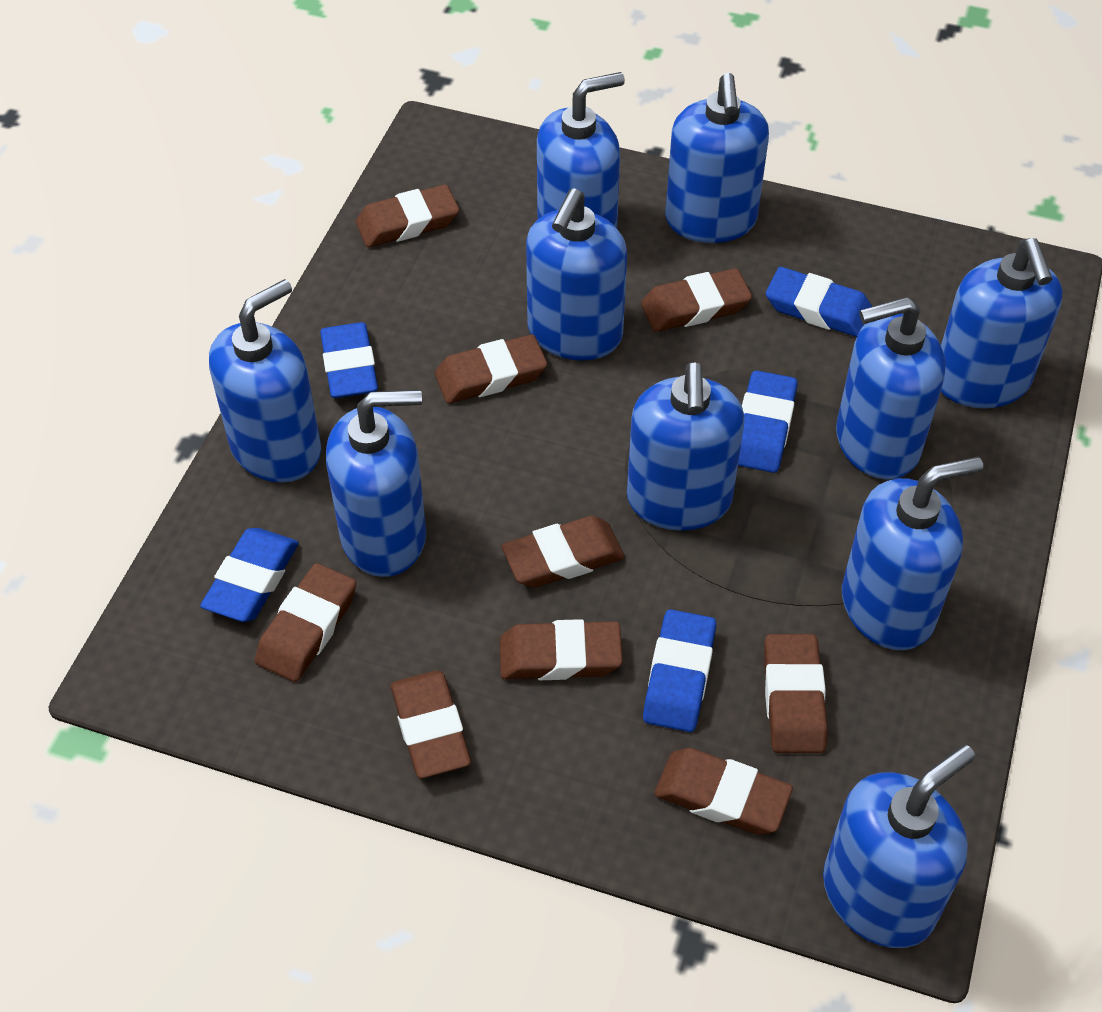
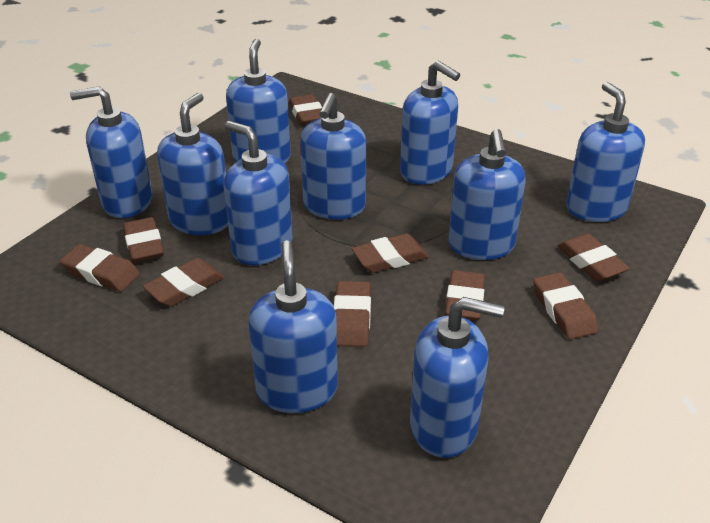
blue eraser: [200,528,299,622] [320,322,378,398] [643,609,716,732] [738,370,797,473] [766,267,872,337] = 5 -> none = 0

